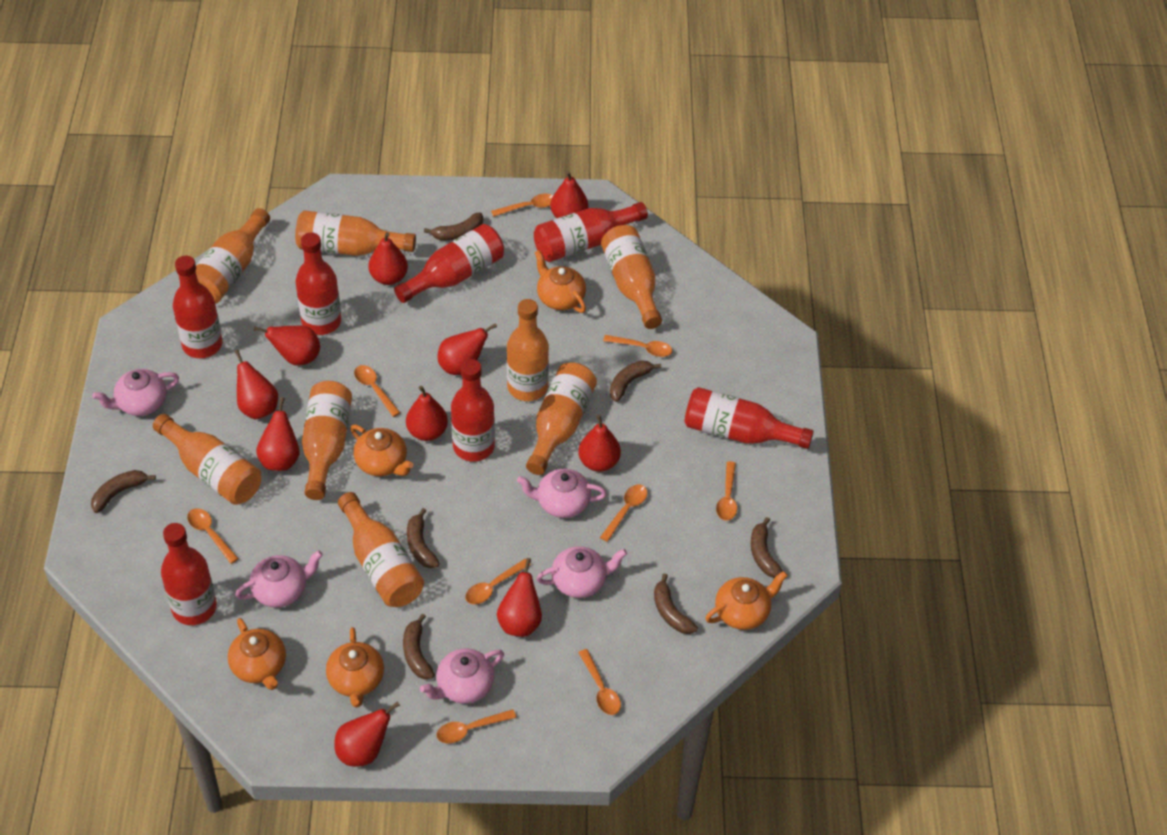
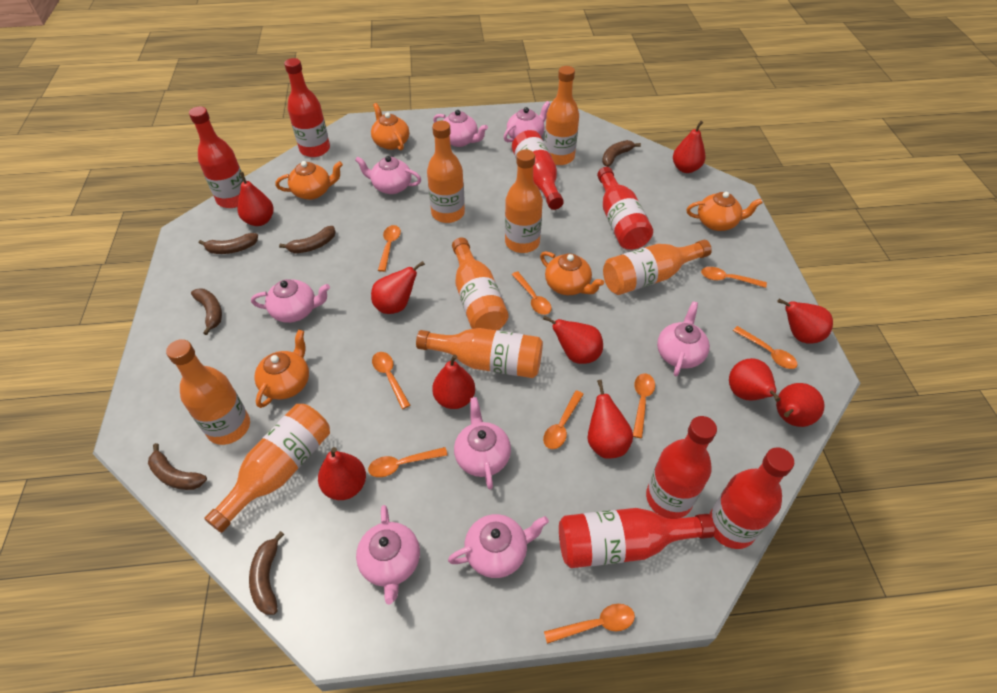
brown banana: [91,470,156,513] [403,614,435,679] [407,508,440,568] [424,212,483,240] [610,360,661,402] [654,574,698,634] [751,517,783,578] = 7 -> [148,443,207,490] [191,289,222,335] [199,233,258,254] [249,531,284,615] [279,226,336,253] [602,140,641,167] = 6
pink teapot: [92,369,179,416] [235,551,323,608] [420,649,504,704] [517,469,607,518] [536,546,627,598] = 5 -> [251,279,330,323] [355,156,421,194] [356,505,420,605] [433,110,488,147] [448,514,549,578] [454,397,511,490] [504,101,550,142] [657,301,710,376] = 8

